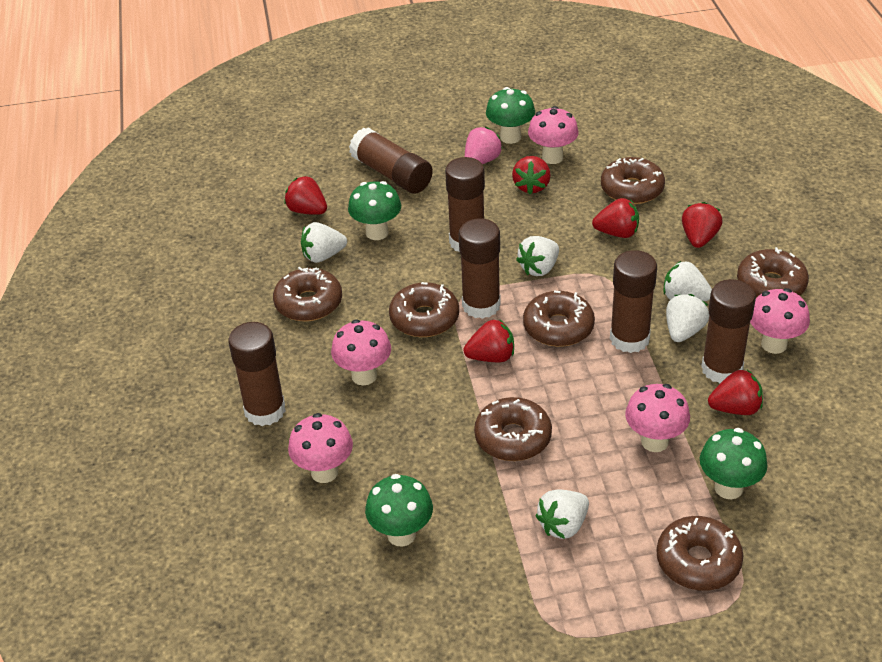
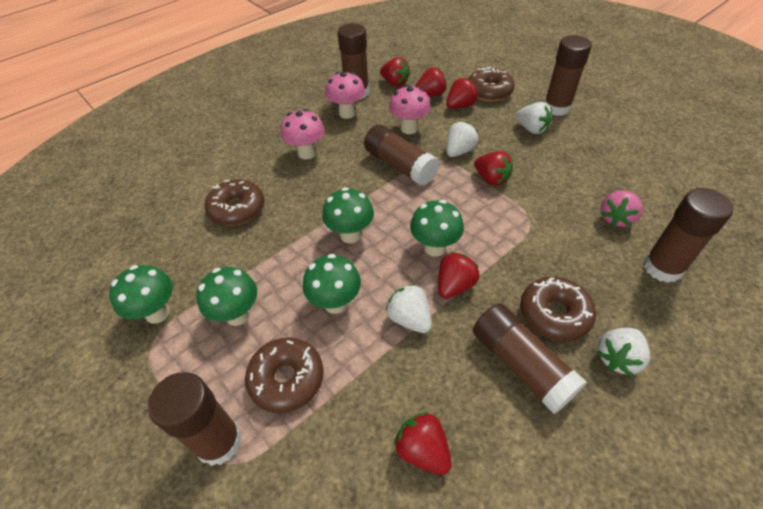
brown donut: [273,267,342,321] [389,282,459,337] [474,397,552,461] [523,290,595,347] [601,157,665,204] [656,516,743,591] [737,247,809,298] = 7 -> [205,179,264,226] [245,337,324,413] [469,67,515,102] [520,276,596,342] = 4
green mushroom: [348,181,401,240] [365,474,433,546] [486,87,535,144] [700,428,768,499] = 4 -> [109,265,173,324] [196,267,257,326] [303,254,361,314] [322,187,374,243] [410,200,464,257] = 5
pink mushroom: [288,413,353,483] [331,319,391,385] [528,106,579,164] [625,384,690,452] [750,288,810,354] = 5 -> [281,109,324,159] [325,72,365,119] [389,85,431,134] = 3
white strawberry: [301,222,347,263] [516,236,559,276] [535,490,589,539] [663,261,712,301] [666,294,709,342] = 5 -> [386,284,432,333] [446,122,478,157] [516,102,552,134] [597,328,650,376] = 4

